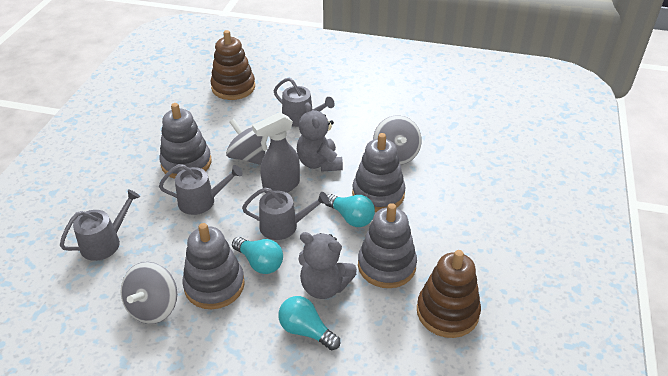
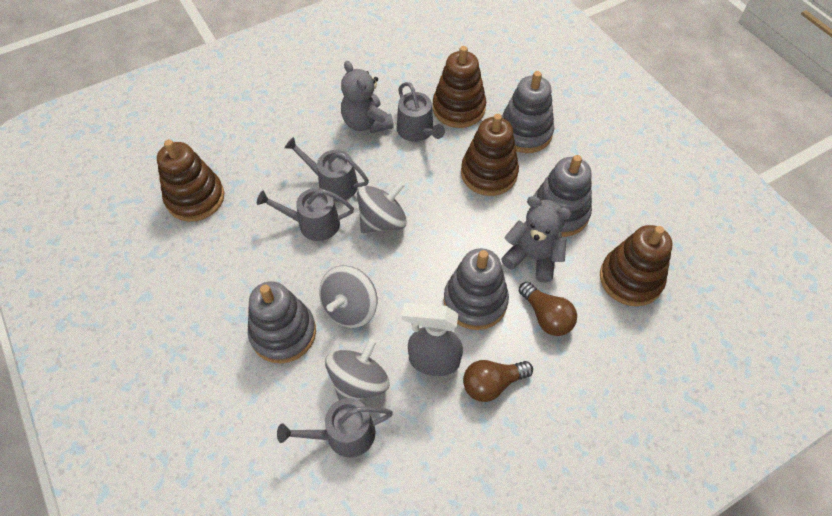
brown light bulb: none = 0 -> [463,360,533,402] [519,282,577,336] = 2
brown stacking toy: [210,30,255,100] [417,250,481,338] = 2 -> [157,140,224,222] [433,46,486,128] [461,114,519,196] [600,225,672,306] = 4
turquoise light bulb: [232,237,283,274] [278,296,340,350] [325,194,375,227] = 3 -> none = 0

